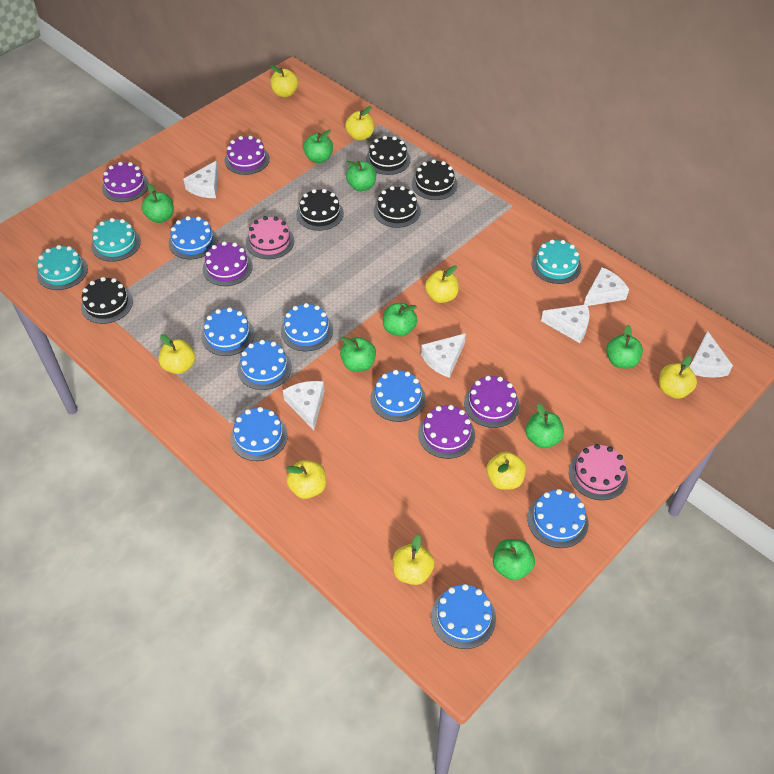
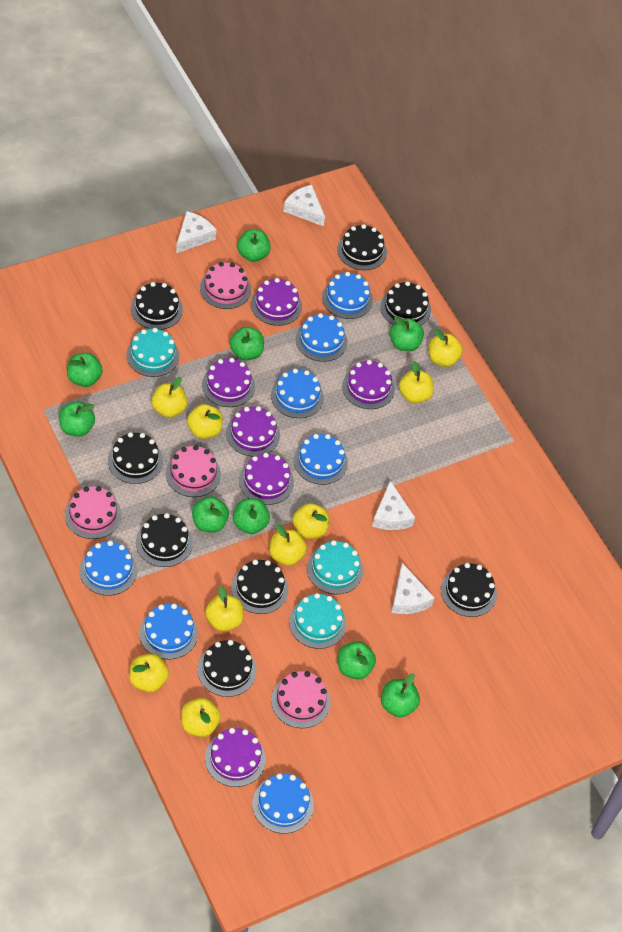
black cake: [81,277,133,324] [296,189,344,231] [366,136,411,175] [374,186,421,228] [412,160,458,200] = 5 -> [108,432,163,484] [131,282,183,330] [136,513,193,567] [197,640,257,697] [231,560,288,614] [337,224,387,270] [380,281,431,326] [441,563,497,617] = 8
blue cake: [169,216,218,259] [201,307,254,356] [230,407,288,461] [237,340,292,390] [281,303,333,351] [370,370,426,422] [431,584,496,649] [527,489,589,548] = 8 -> [80,541,137,596] [139,604,198,659] [252,773,314,834] [271,369,324,418] [294,434,348,485] [296,313,347,362] [322,272,373,319] = 7
green apple: [142,184,174,223] [303,130,333,163] [340,337,376,372] [346,161,376,191] [383,303,417,336] [493,539,535,580] [525,403,564,448] [606,325,643,369] = 8 -> [59,402,95,437] [67,353,103,387] [192,497,229,533] [230,327,264,360] [233,498,270,534] [237,229,271,262] [337,641,376,680] [381,673,420,718] [390,316,424,351] = 9
pink cake: [246,216,294,259] [569,444,628,500] = 2 -> [65,486,121,539] [166,445,221,497] [200,262,251,309] [271,671,331,728] = 4
purple cake: [102,162,149,202] [203,241,253,286] [225,136,270,175] [418,405,475,459] [464,376,520,428] = 5 -> [202,358,255,407] [205,728,266,787] [226,406,280,457] [239,453,294,505] [251,278,302,326] [342,360,395,409] = 6
white cheese: [183,161,219,198] [283,381,324,430] [421,333,466,378] [541,304,590,343] [584,267,629,306] [690,331,733,378] = 6 -> [176,211,216,253] [283,185,325,226] [372,481,415,530] [391,563,435,614] = 4
yellow apple: [159,334,195,374] [271,65,298,97] [286,460,326,499] [345,106,374,141] [393,535,435,585] [425,265,459,303] [487,452,526,490] [659,355,697,399] = 8 -> [129,654,169,692] [152,377,188,418] [181,698,221,737] [187,404,223,439] [205,586,244,631] [270,524,307,566] [293,503,329,539] [399,361,433,403] [429,329,463,367] = 9

